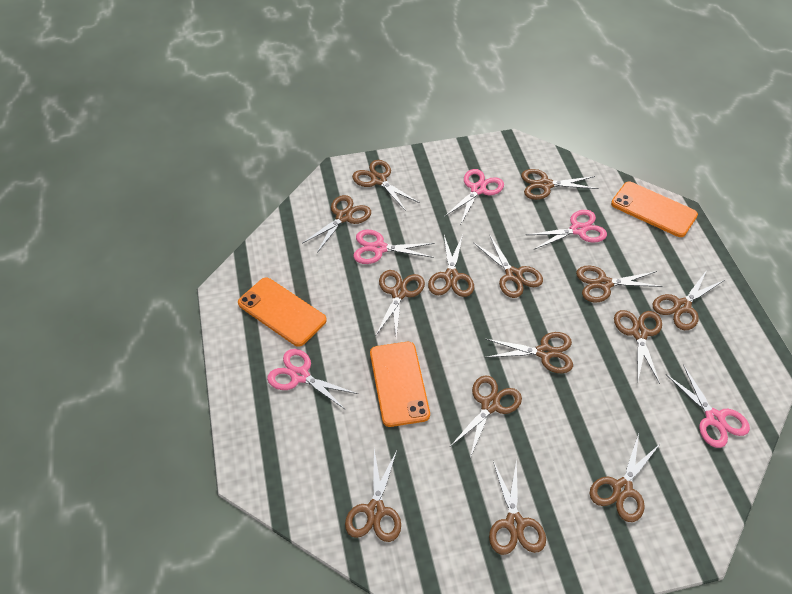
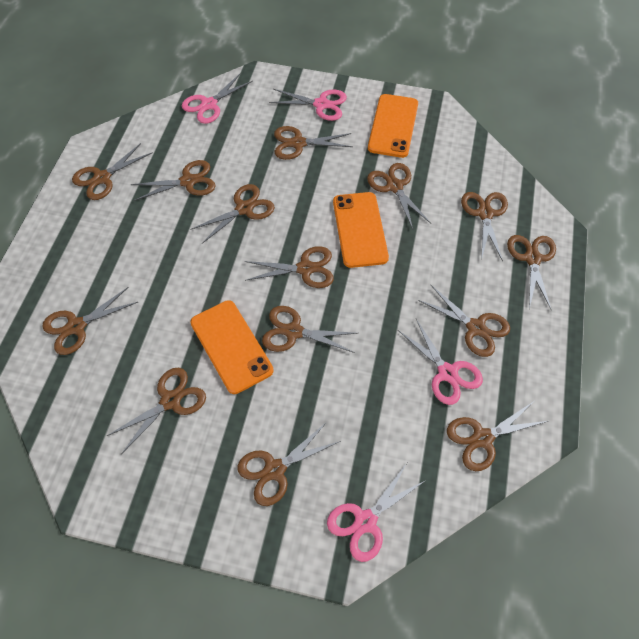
pink scissors: [267,349,358,410] [353,230,434,264] [444,169,504,224] [526,210,607,249] [666,365,750,448] = 5 -> [182,73,253,124] [269,89,347,121] [327,463,425,562] [398,319,483,405] = 4

